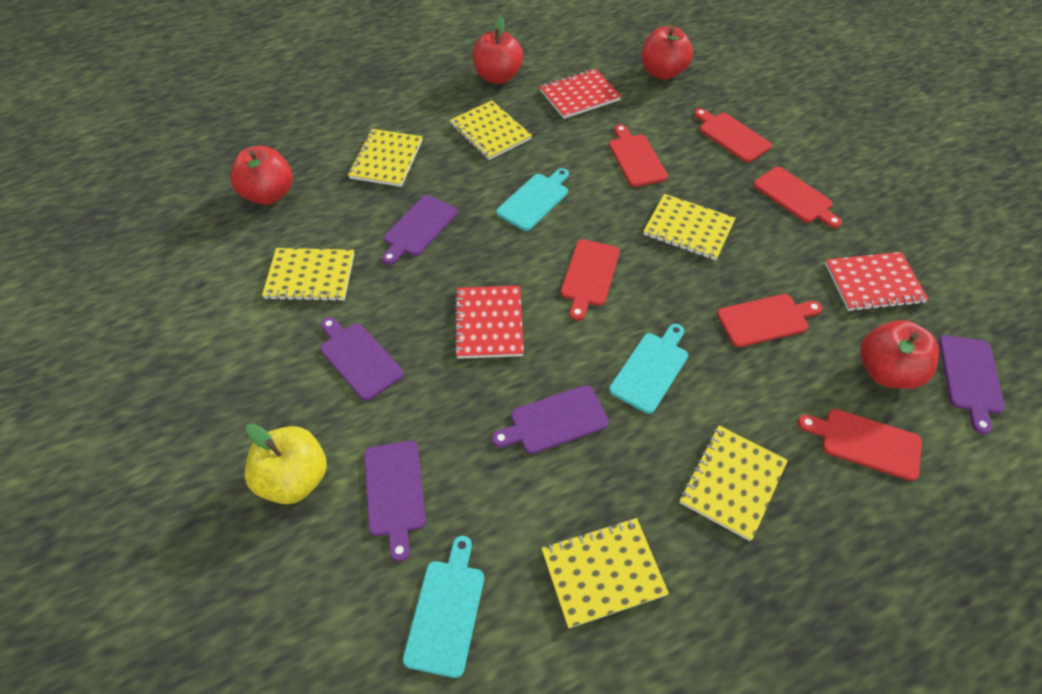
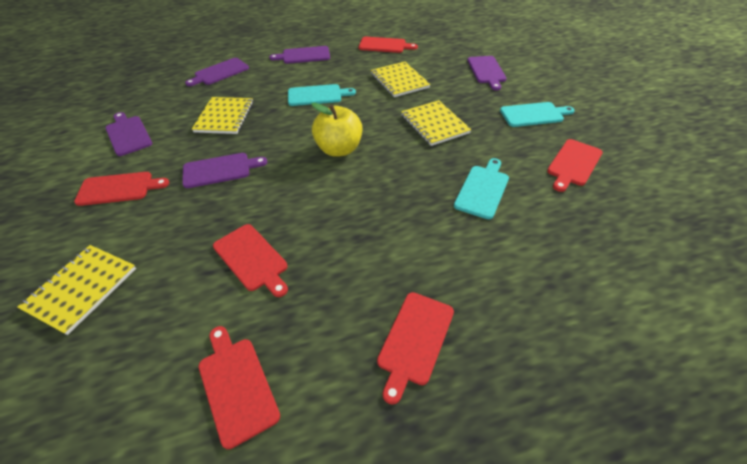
red apple: [230,146,293,205] [473,16,523,84] [641,27,693,80] [860,320,939,389] = 4 -> none = 0
red notebook: [454,286,524,359] [540,69,621,119] [825,252,929,311] = 3 -> none = 0
yellow notebook: [262,248,354,302] [348,129,422,187] [449,100,532,160] [541,518,669,628] [643,194,736,260] [679,426,788,541] = 6 -> [17,245,136,335] [192,97,254,134] [371,62,431,97] [401,100,472,146] = 4

